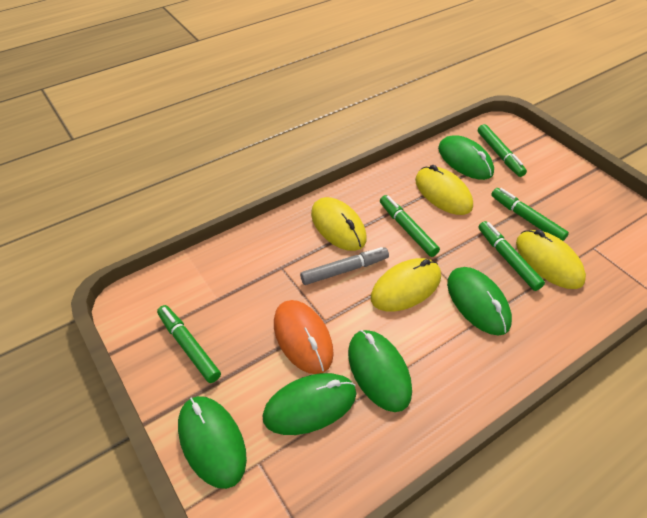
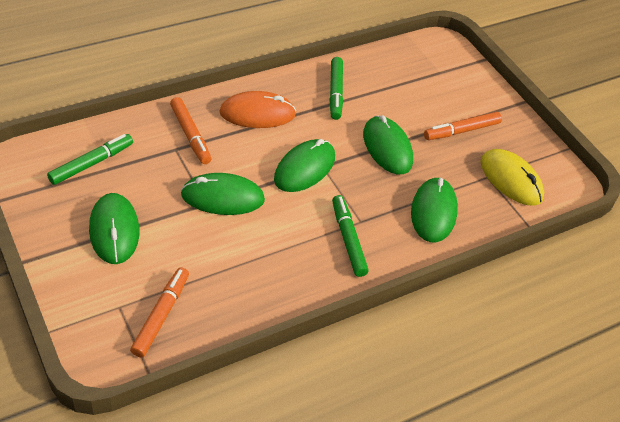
green marker: [157,305,221,383] [380,195,440,257] [478,124,527,177] [478,221,545,291] [491,188,569,241] = 5 -> [47,134,133,185] [329,57,343,120] [332,195,369,277] = 3
grey marker: [300,247,389,285] = 1 -> none = 0
orange marker: none = 0 -> [130,267,189,357] [170,97,211,164] [424,112,502,140] = 3
yellow mouse: [311,197,367,251] [371,258,441,312] [415,165,473,215] [516,230,586,289] = 4 -> [480,149,544,206] = 1

